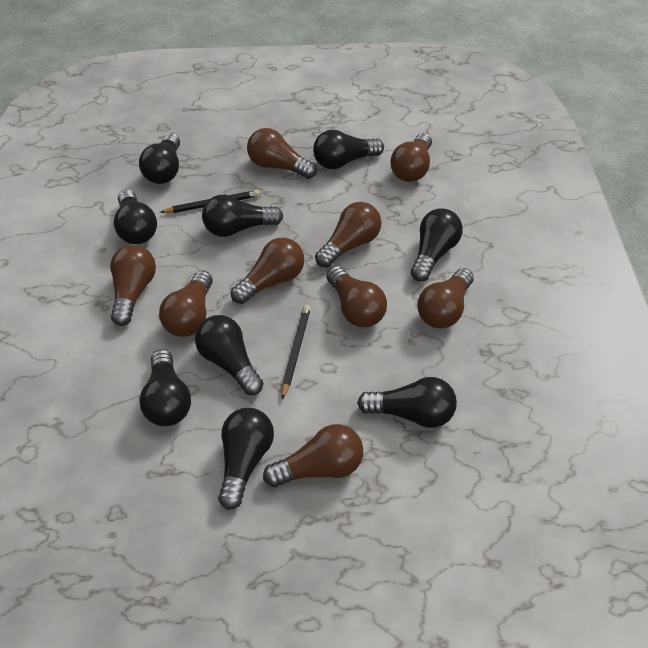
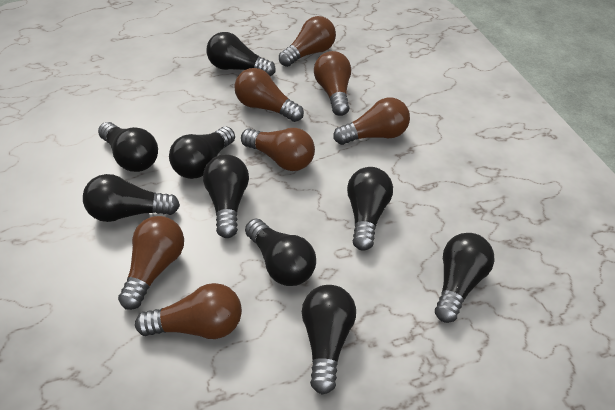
black pencil: [160,190,260,213] [282,305,311,399] = 2 -> none = 0
brown light bulb: [110,245,156,326] [159,271,213,337] [231,238,304,304] [247,128,317,179] [263,424,363,487] [315,202,381,268] [326,266,387,327] [391,133,432,182] [417,268,474,328] = 9 -> [118,216,184,310] [135,283,242,339] [234,68,304,122] [241,128,315,171] [279,16,336,67] [314,51,351,116] [333,97,410,145] = 7

